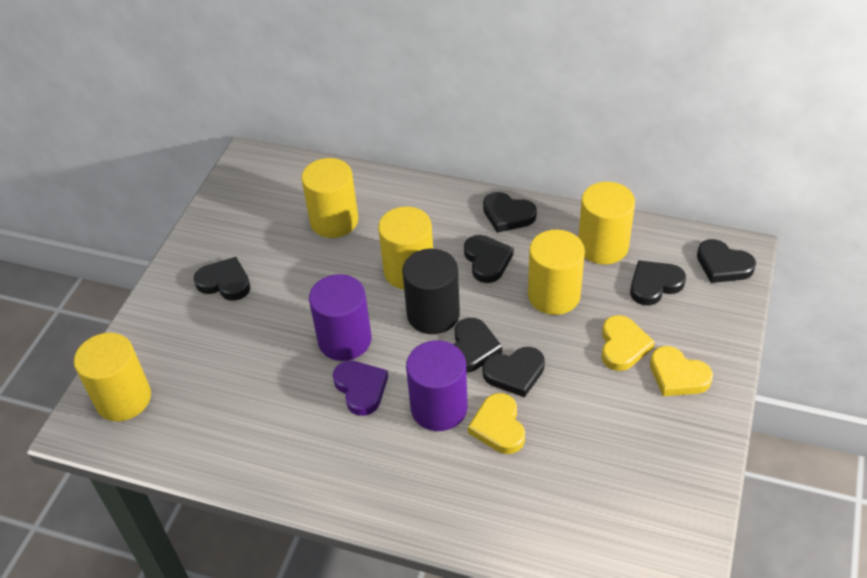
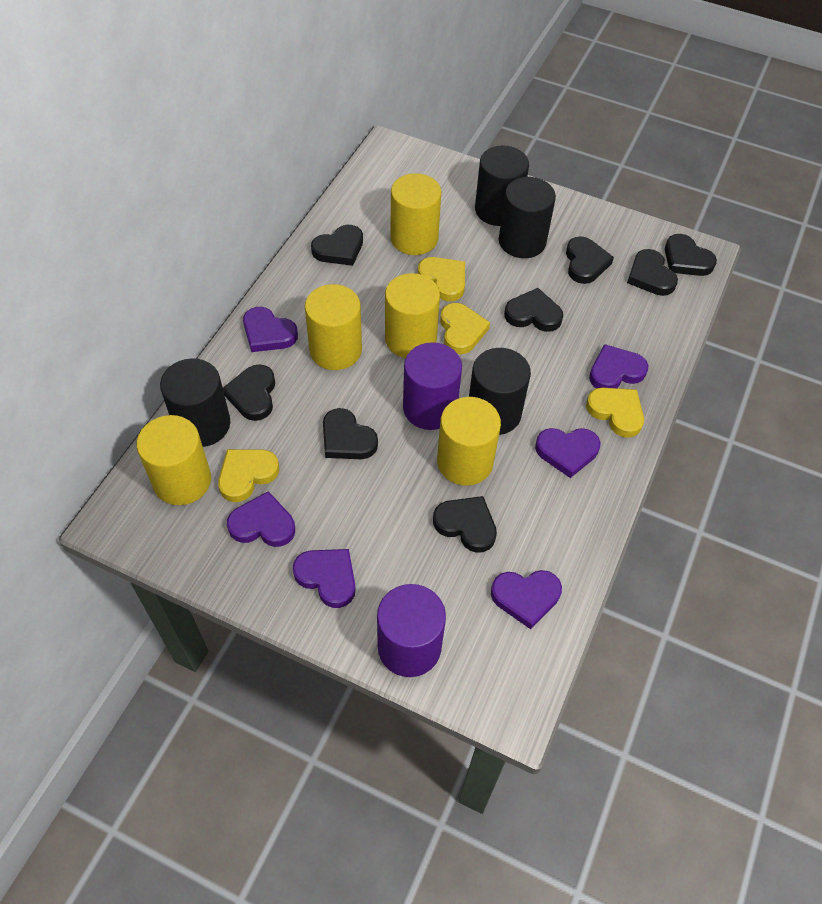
black cylinder: [402,249,460,334] = 1 -> [160,358,230,447] [469,348,531,435] [475,146,529,226] [499,177,556,258] = 4
black heart: [194,257,250,301] [453,318,502,373] [464,235,514,283] [482,347,545,397] [483,192,537,233] [630,260,686,305] [697,239,756,283] = 7 -> [223,364,275,421] [311,225,363,266] [323,408,378,459] [433,496,497,553] [504,288,563,332] [566,236,614,284] [627,249,678,296] [665,234,717,276] = 8
purple heart: [333,361,388,416] = 1 -> [227,491,295,547] [243,307,298,352] [293,549,356,608] [491,570,562,629] [535,428,601,478] [589,344,648,388] = 6
yellow heart: [468,393,525,454] [602,315,655,371] [650,346,713,396] = 3 -> [218,449,279,502] [418,257,465,301] [440,303,490,354] [586,388,644,438] = 4

